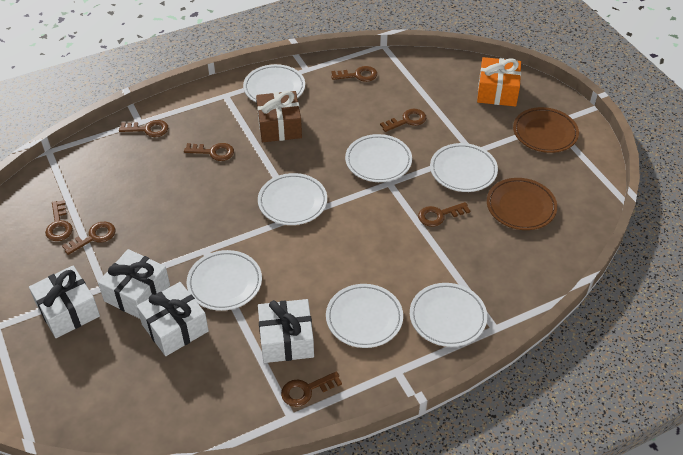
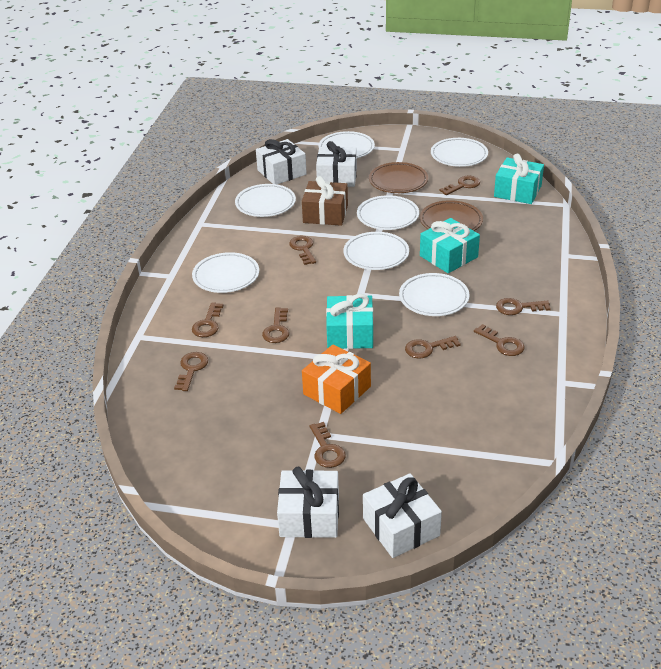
brown key: [45,200,73,241] [62,222,116,255] [119,120,168,137] [184,143,234,161] [281,371,342,407] [331,66,377,82] [380,109,426,132] [418,202,470,227] = 8 -> [174,352,208,391] [192,302,224,337] [262,308,289,343] [289,236,316,265] [310,422,346,468] [405,336,461,358] [440,176,480,195] [474,324,525,356] [496,298,551,315] = 9
turquoise gift: none = 0 -> [326,294,373,349] [420,218,480,273] [494,154,544,204] = 3

